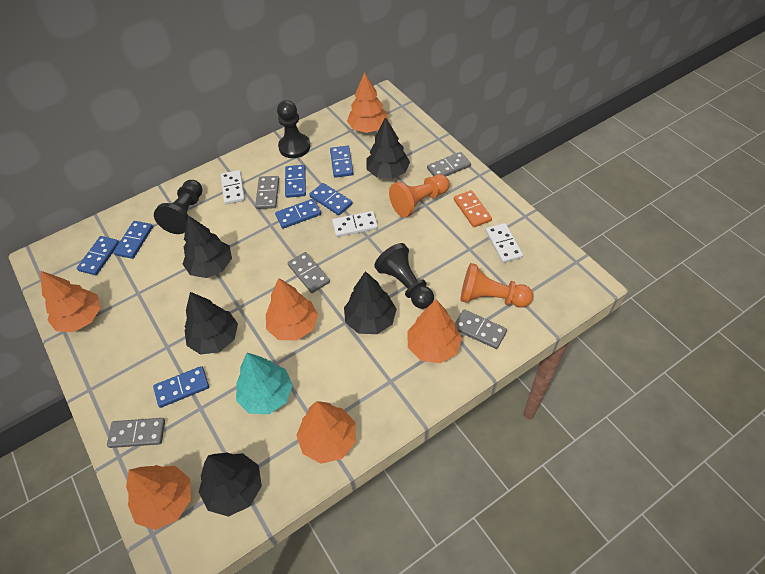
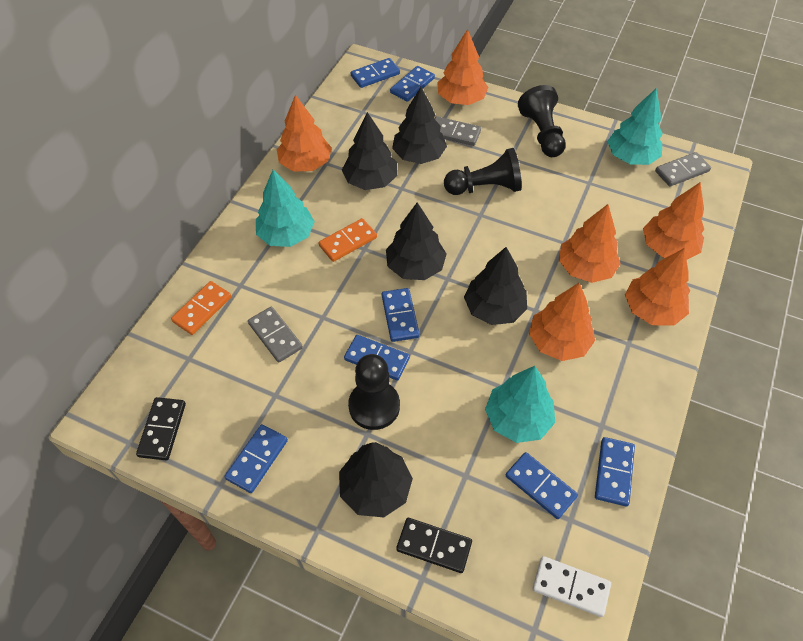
black domino: none = 0 -> [136,397,186,460] [396,518,472,573] = 2
grey domino: [107,418,165,448] [255,176,279,209] [288,252,330,293] [427,152,471,176] [455,309,507,349] = 5 -> [248,307,303,362] [435,116,481,146] [655,152,711,187] = 3
orange domino: [454,190,492,227] = 1 -> [171,281,231,335] [319,218,377,262] = 2
orange pawn: [389,174,450,218] [460,263,533,308] = 2 -> none = 0
turquoise tree: [236,353,293,414] = 1 -> [256,169,315,247] [485,366,555,443] [607,89,663,165] = 3
white domino: [221,170,245,204] [332,211,378,237] [485,223,523,263] = 3 -> [533,556,611,617] = 1

